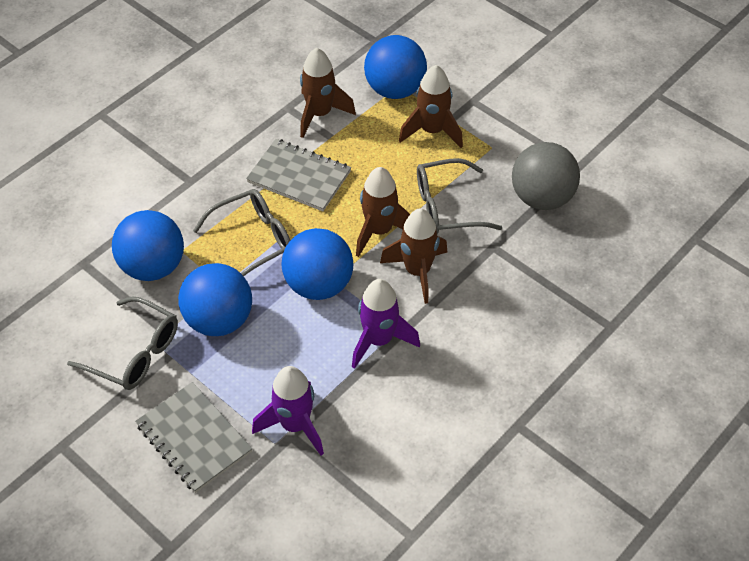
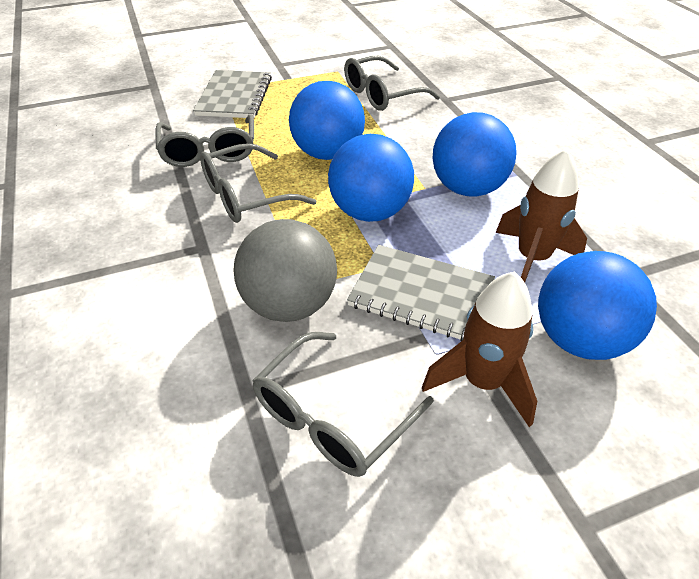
brown rocket: [300,48,356,138] [356,167,410,257] [380,208,447,304] [399,65,463,148] = 4 -> [422,272,537,427] [496,149,587,282] = 2
grey glasses: [67,297,178,390] [193,189,291,276] [417,158,503,234] = 3 -> [155,114,254,167] [200,143,316,223] [252,332,434,477] [344,56,440,111] = 4
purple rocket: [252,366,324,456] [352,279,420,369] = 2 -> none = 0

